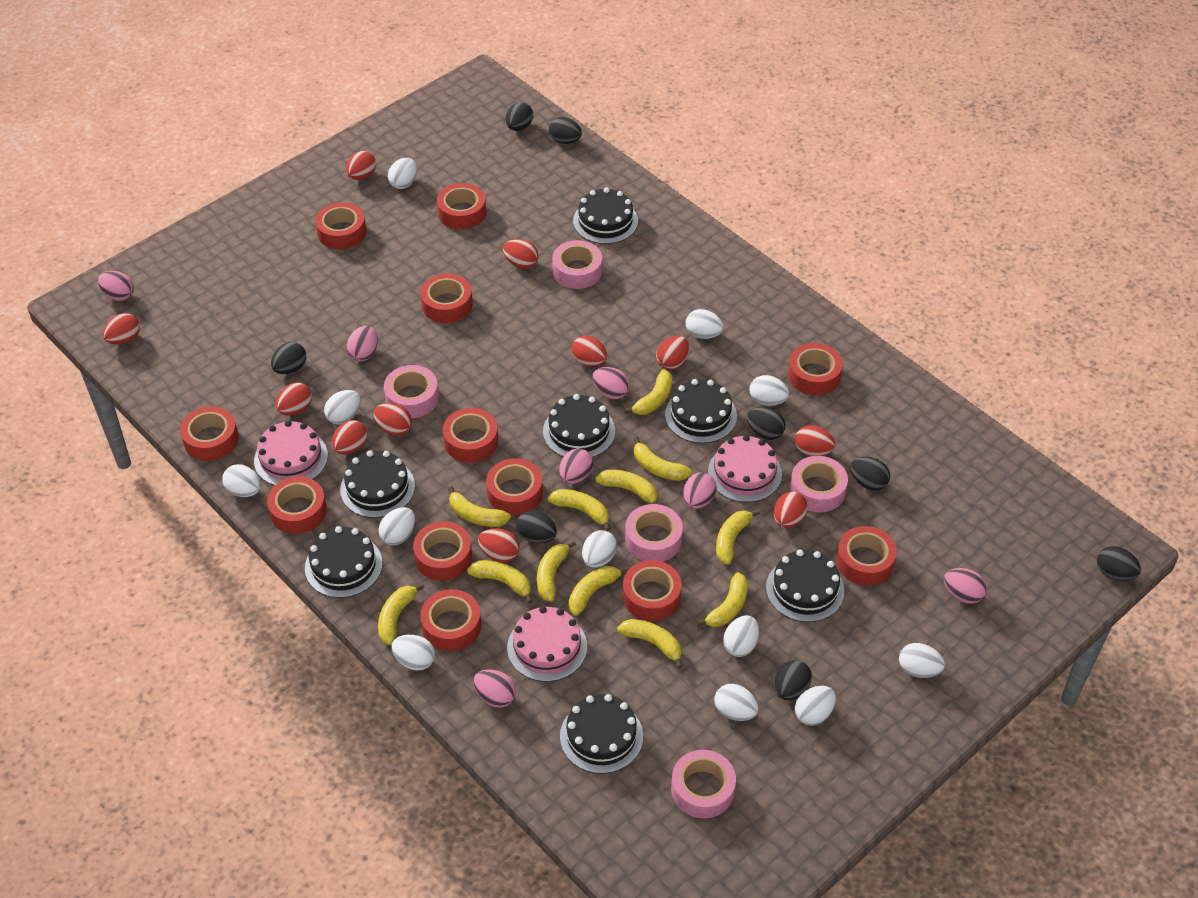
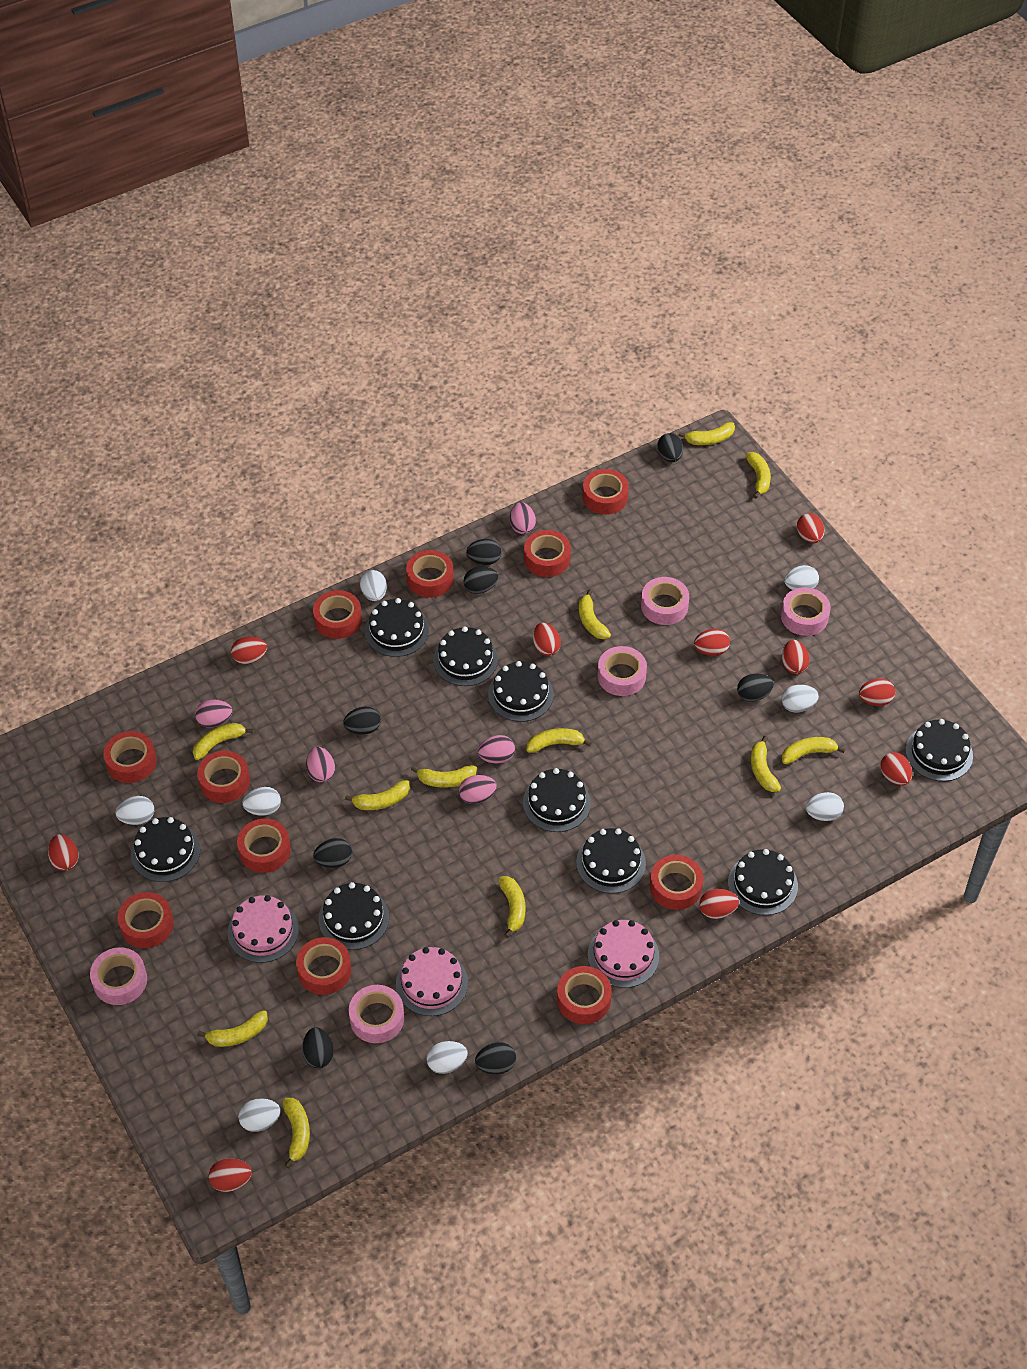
black cake: [305,526,382,598] [340,450,415,518] [543,394,615,457] [560,694,643,774] [573,188,638,244] [665,379,737,443] [766,549,844,622] = 7 -> [131,817,200,882] [319,882,389,950] [365,598,429,657] [433,626,498,686] [488,661,554,722] [523,768,591,832] [576,828,646,894] [728,849,798,915] [906,719,973,781] = 9
pink egg: [98,271,134,301] [346,326,378,361] [473,669,516,707] [559,448,593,484] [592,367,630,399] [683,472,717,509] [944,568,987,604] = 7 -> [195,700,232,728] [306,747,335,782] [459,775,497,804] [478,735,515,763] [510,502,536,534] = 5
red egg: [103,313,140,345] [275,383,312,415] [332,420,367,455] [346,151,376,180] [374,403,412,436] [478,528,519,562] [503,239,538,269] [571,335,607,366] [656,335,689,370] [774,491,808,528] [795,425,835,456] = 11 -> [48,834,79,871] [209,1158,252,1192] [231,636,267,664] [533,623,561,656] [694,629,730,656] [699,889,739,919] [782,640,810,674] [797,513,825,543] [859,678,895,706] [880,752,912,785] = 10
red tape: [180,406,239,461] [267,476,327,534] [315,202,366,250] [413,521,472,581] [420,273,473,323] [420,589,481,651] [437,183,486,230] [443,408,498,463] [486,458,543,515] [623,560,682,621] [788,343,843,395] [836,526,897,586] = 12 -> [103,731,157,783] [118,892,174,948] [197,750,250,803] [237,819,291,873] [296,937,351,995] [313,590,362,639] [406,550,454,598] [524,530,571,577] [557,966,612,1024] [583,469,629,515] [650,855,703,910] = 11
white egg: [222,464,261,497] [324,390,360,424] [378,507,415,545] [388,158,417,189] [391,635,435,671] [582,530,617,568] [686,309,723,339] [714,684,758,721] [723,615,759,657] [749,375,789,406] [795,686,836,726] [899,643,945,678] = 12 -> [116,796,154,825] [238,1098,281,1132] [242,787,281,816] [360,570,387,601] [427,1041,468,1074] [782,685,819,712] [784,565,819,590] [806,792,844,821] = 8

